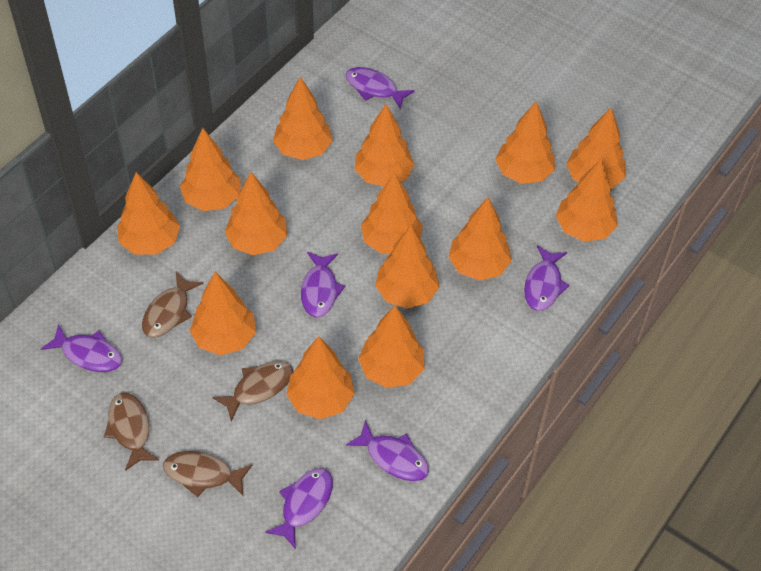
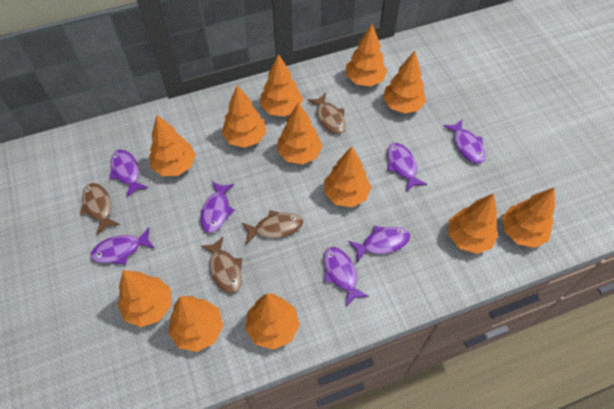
orange tree: [117,172,180,255] [180,128,241,211] [190,272,256,355] [225,172,287,255] [273,77,333,160] [286,336,355,419] [355,104,415,186] [358,305,424,388] [361,172,423,254] [375,225,439,309] [448,197,512,281] [495,102,555,184] [556,159,618,242] [566,108,626,188] = 14 -> [118,270,171,327] [150,115,196,176] [168,296,223,352] [222,85,266,148] [245,294,300,350] [260,54,303,117] [277,102,322,164] [324,146,371,207] [346,24,387,87] [383,51,426,114] [448,193,498,254] [502,188,555,248] = 12
purple fish: [41,324,122,372] [265,468,333,549] [301,252,345,318] [346,67,415,110] [346,420,429,481] [524,245,569,311] = 6 -> [90,228,155,265] [109,150,148,198] [200,181,235,233] [324,247,369,306] [348,226,410,262] [387,143,427,192] [443,120,485,164] = 7

